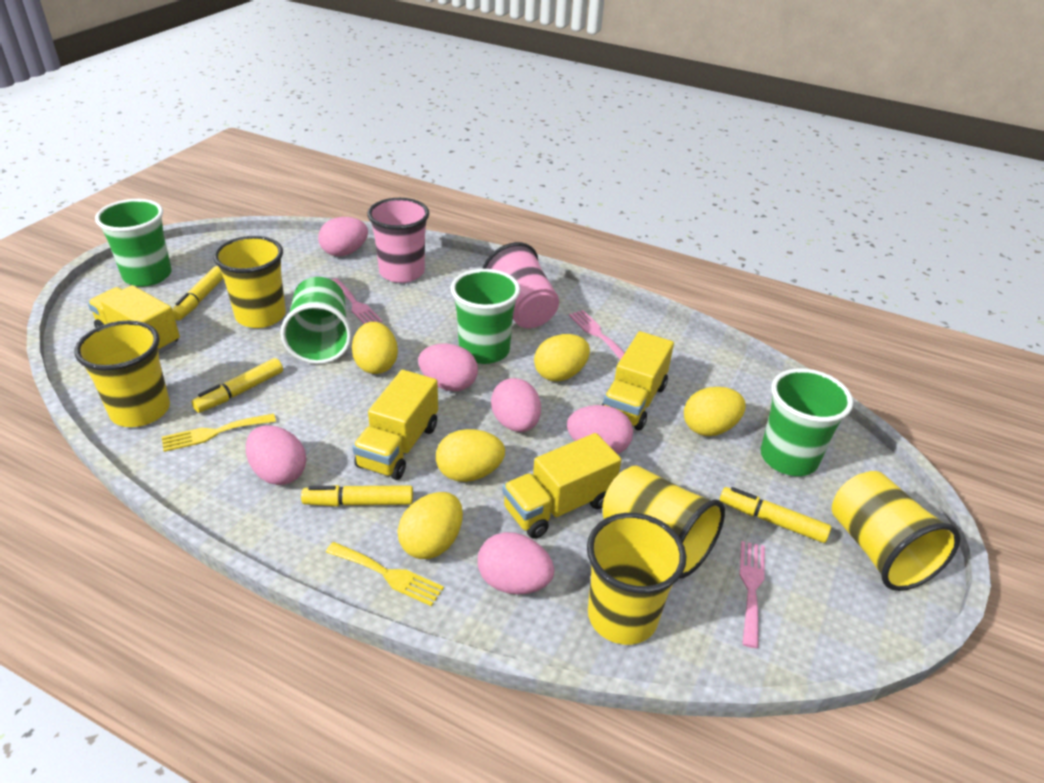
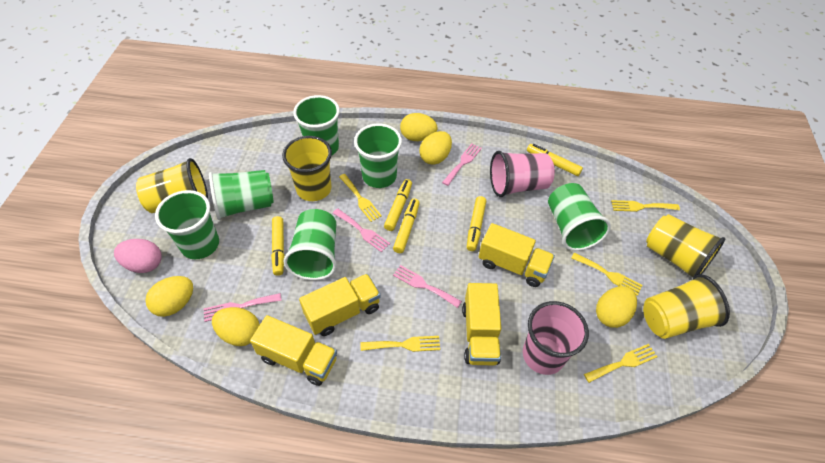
green cup: [95,199,172,286] [280,277,352,364] [451,269,520,364] [761,368,853,476] = 4 -> [155,190,219,259] [209,170,274,220] [283,209,337,280] [293,95,340,156] [354,124,402,188] [548,183,611,251] = 6
pink egg: [246,425,306,485] [318,217,368,256] [418,343,478,391] [478,532,554,594] [491,378,541,432] [567,405,633,454] = 6 -> [114,239,162,273] = 1
pink fork: [331,278,382,324] [569,310,625,360] [740,541,765,648] = 3 -> [203,293,282,322] [333,208,390,252] [393,265,462,308] [442,143,482,186] = 4
yellow cup: [74,321,170,427] [213,236,286,328] [587,513,686,645] [603,465,725,579] [832,471,960,591] = 5 -> [136,158,208,213] [282,136,332,201] [643,274,730,339] [646,214,725,278] = 4
yellow fork: [162,414,276,452] [326,542,444,606] = 2 -> [339,174,382,222] [361,336,440,352] [571,253,643,296] [584,344,658,383] [611,200,680,212] = 5
yellow marker: [172,266,223,320] [192,358,283,413] [301,485,413,507] [720,487,831,543] = 4 -> [271,216,285,276] [384,179,412,231] [393,198,420,253] [467,196,486,251] [527,144,583,176] = 5

